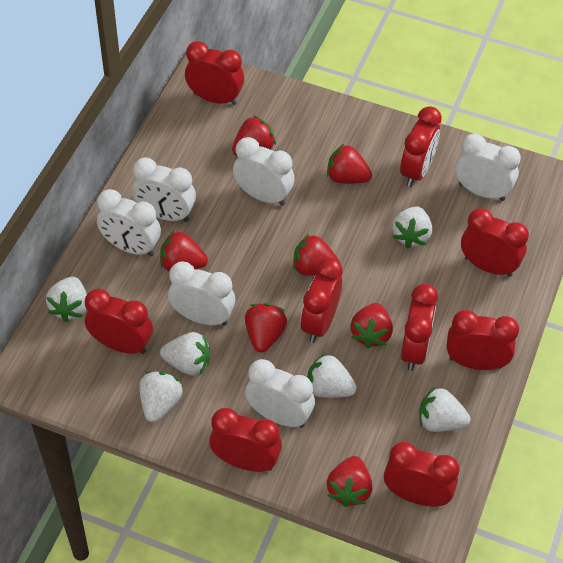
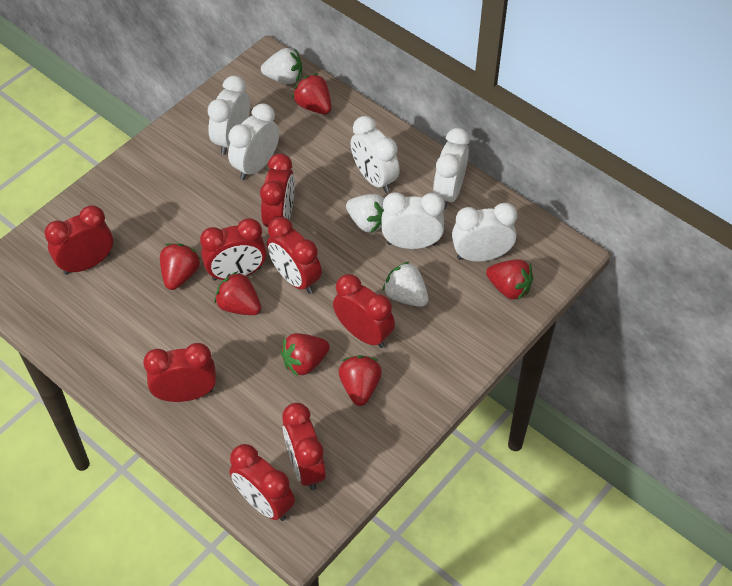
red clock: [85,289,153,354] [185,41,244,105] [209,408,282,472] [301,258,343,343] [384,442,460,507] [400,106,442,187] [401,284,438,371] [446,310,519,370] [461,208,529,277] = 9 -> [44,205,113,275] [143,343,216,402] [200,218,266,281] [229,444,295,521] [260,153,295,227] [267,217,322,294] [282,403,326,490] [333,274,395,348] = 8
red strawberry: [160,231,208,272] [232,115,276,156] [245,303,287,353] [293,234,340,275] [327,144,372,184] [327,456,372,507] [350,303,393,349] = 7 -> [160,243,201,290] [215,271,261,315] [281,333,330,376] [293,74,331,114] [339,355,382,406] [486,259,533,300] = 6
white strawberry: [46,276,87,322] [139,371,183,422] [160,332,210,376] [307,353,357,398] [392,206,432,248] [419,387,470,432] = 6 -> [261,48,302,84] [346,194,384,233] [383,261,429,307] = 3

